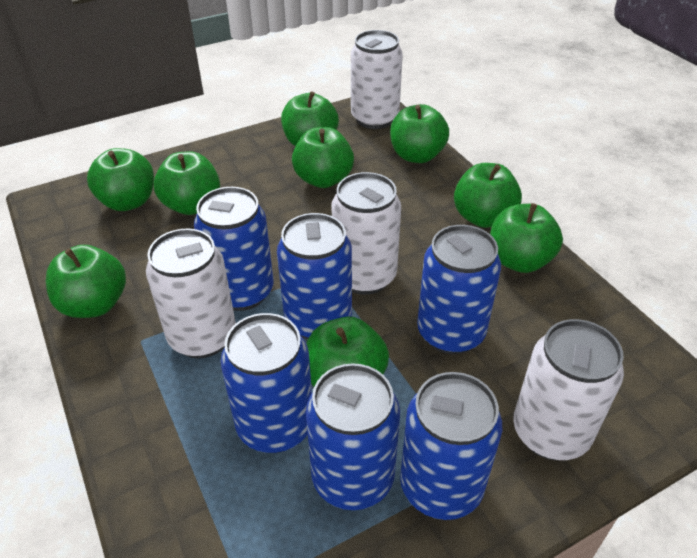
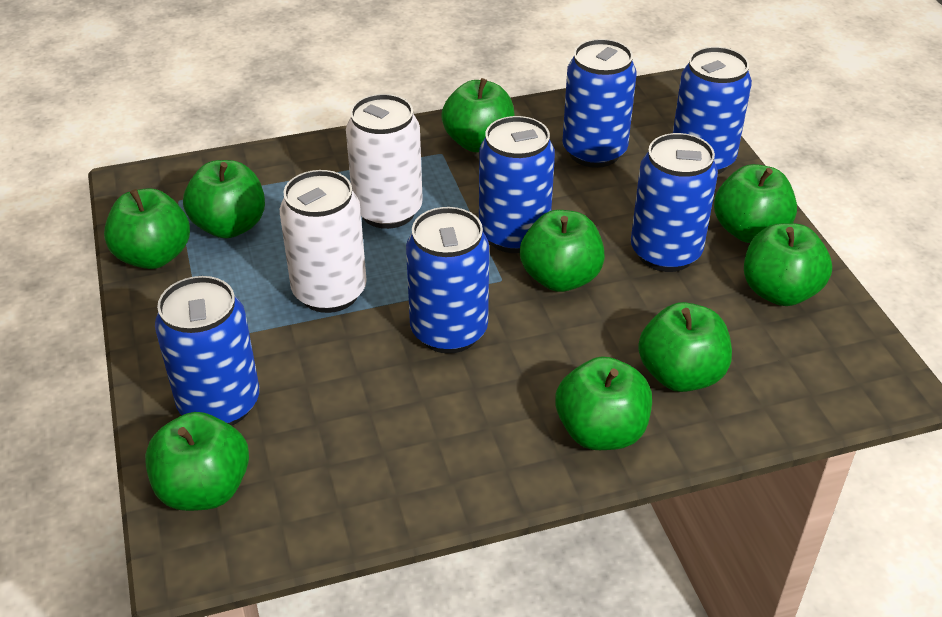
white can: [146,229,236,358] [331,172,401,295] [351,30,403,129] [513,319,624,460] = 4 -> [280,170,367,313] [346,94,423,229] = 2

